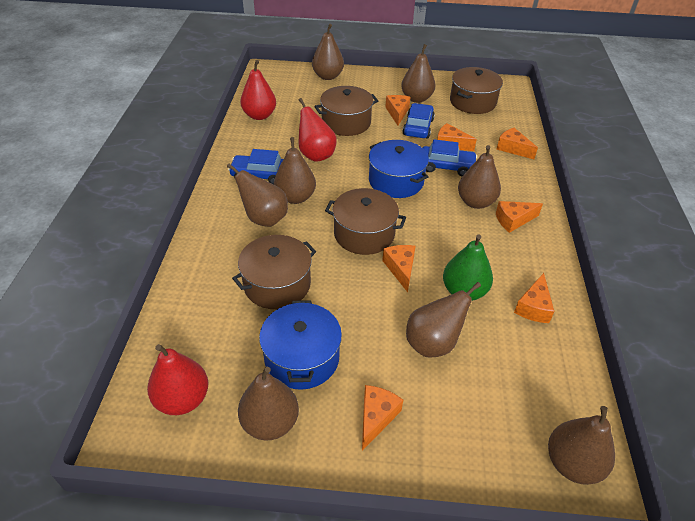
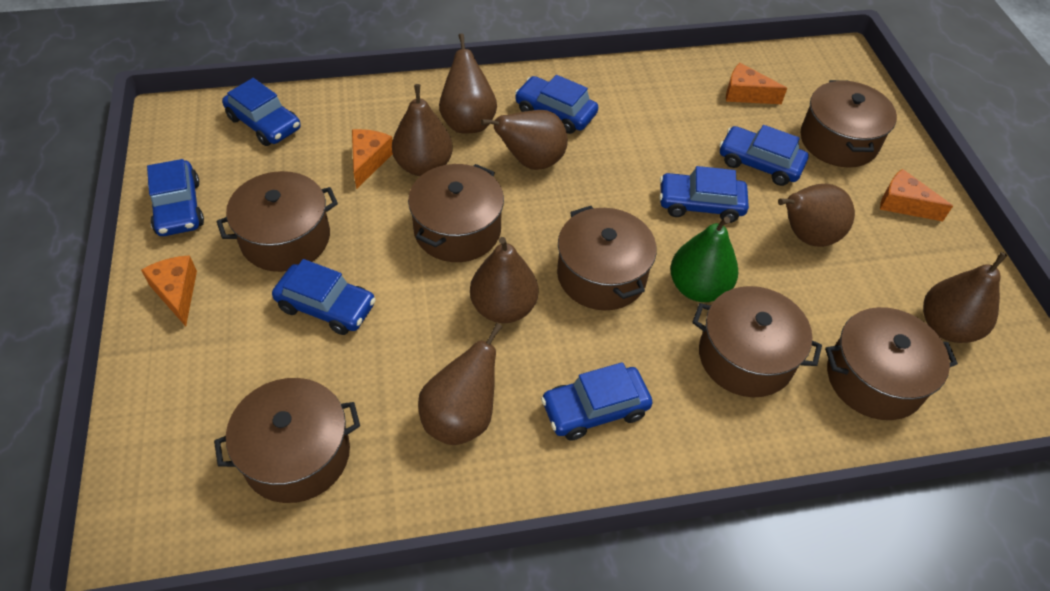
blue car: [228,149,283,185] [402,103,435,139] [423,139,477,176] = 3 -> [147,159,204,236] [222,78,301,146] [272,259,376,335] [515,75,598,134] [541,362,653,441] [659,166,749,223] [719,125,808,186] = 7
blue pot: [259,300,342,390] [369,140,429,198] = 2 -> none = 0
brown pear: [227,164,288,227] [238,366,299,441] [274,137,316,204] [312,24,344,80] [401,44,435,103] [406,282,481,358] [458,145,501,209] [548,406,615,485] = 8 -> [392,84,453,176] [418,323,502,445] [439,33,497,134] [470,237,538,323] [481,110,568,170] [778,184,855,247] [923,252,1007,343] = 7
brown pot: [232,235,316,309] [315,86,378,136] [325,188,406,255] [450,67,503,114] = 4 -> [214,378,360,503] [216,171,338,272] [408,164,504,262] [557,206,657,310] [692,286,822,397] [801,80,897,168] [825,307,958,420] = 7
orange cheese: [362,385,403,451] [382,245,416,292] [385,95,411,125] [437,123,477,151] [496,201,543,233] [497,128,538,159] [514,273,555,323] = 7 -> [141,255,197,326] [352,129,393,189] [726,63,787,104] [880,169,953,221] = 4
red pear: [147,344,209,415] [240,60,276,120] [299,98,337,162] = 3 -> none = 0

